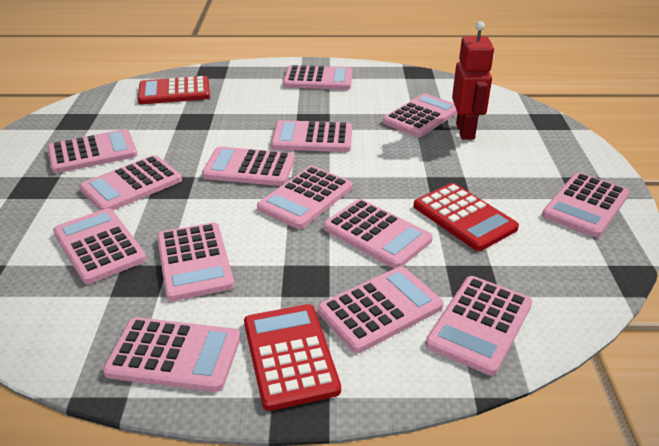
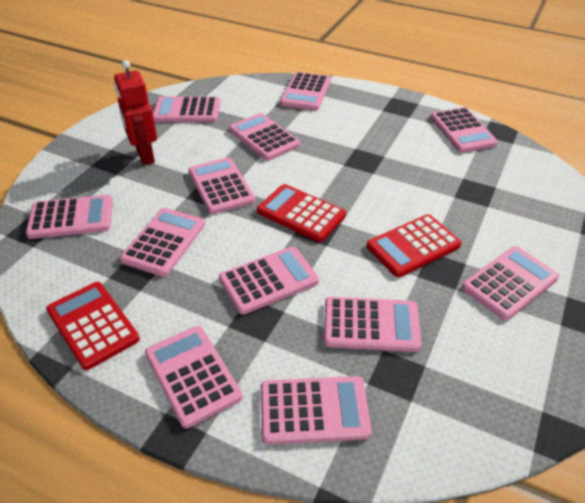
pink calculator: [48,129,137,173] [53,208,147,284] [79,155,182,210] [103,317,241,392] [157,222,234,301] [202,147,295,186] [257,166,352,229] [271,120,352,152] [283,65,353,90] [318,266,444,353] [323,199,433,269] [383,93,457,137] [425,276,532,376] [542,172,629,237] = 14 -> [26,195,113,239] [120,208,205,277] [145,326,242,428] [153,96,220,122] [189,157,255,214] [219,246,319,315] [229,113,300,161] [261,376,372,445] [280,72,331,111] [324,297,422,352] [430,107,498,153] [462,246,559,321] = 12

